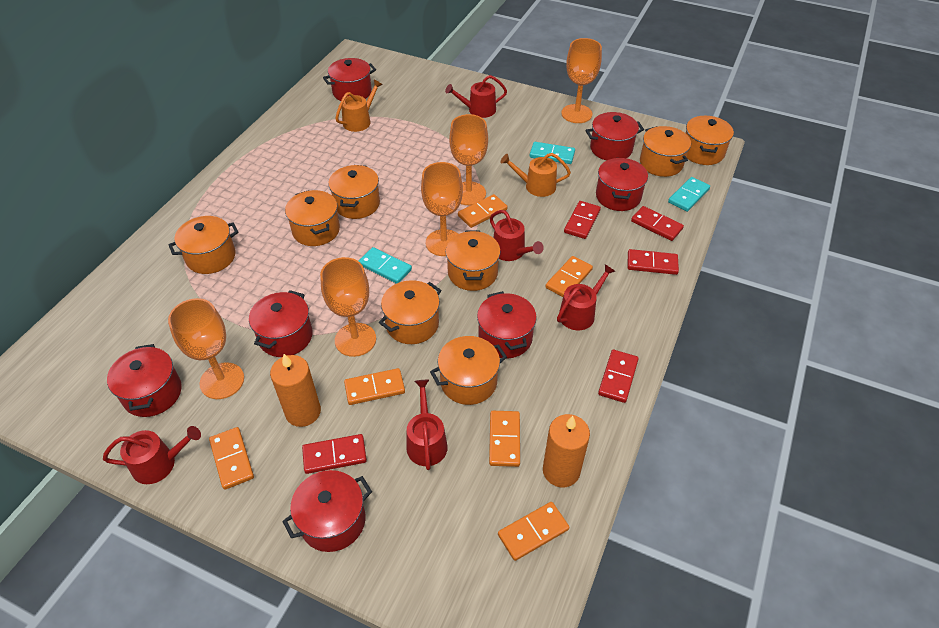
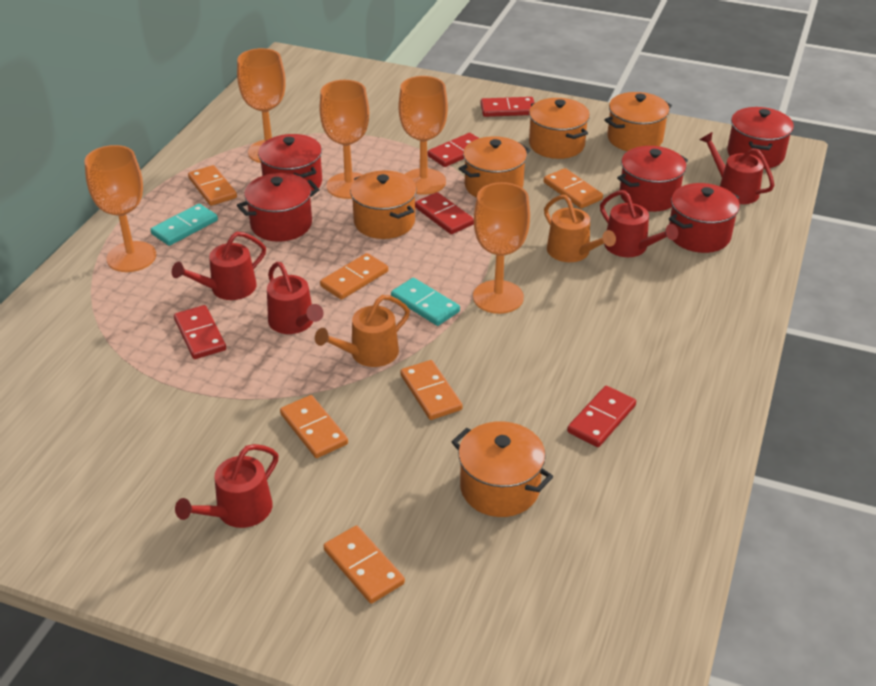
orange candle: [270,354,321,427] [543,414,590,487] = 2 -> none = 0
orange pot: [168,216,239,274] [285,190,340,246] [328,165,380,219] [379,280,441,344] [430,336,507,405] [445,230,500,291] [640,126,691,177] [686,116,734,165] = 8 -> [350,170,417,239] [452,421,553,517] [458,136,530,198] [529,98,590,159] [605,92,672,151] = 5
red pot: [107,344,182,417] [249,290,313,357] [282,470,372,552] [323,58,376,101] [477,291,537,358] [585,112,644,161] [596,158,648,211] = 7 -> [237,173,320,242] [258,134,322,192] [617,146,688,212] [669,183,740,253] [727,107,794,169] = 5
turquoise domino: [359,247,412,284] [530,142,575,164] [668,177,710,212] = 3 -> [150,204,218,246] [391,278,460,326] = 2

